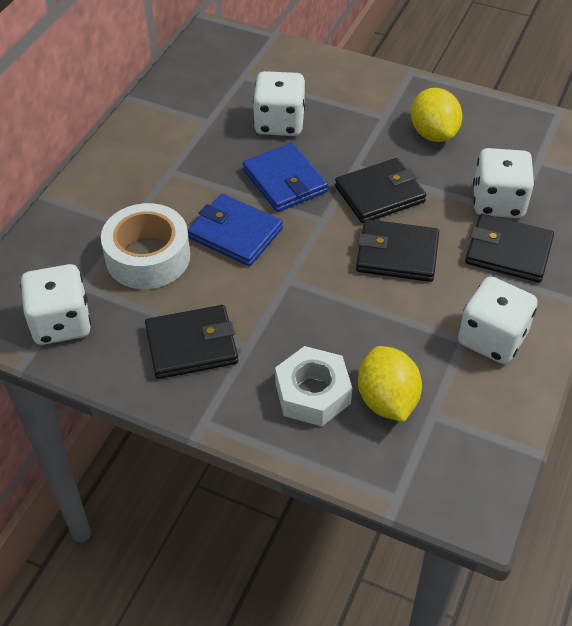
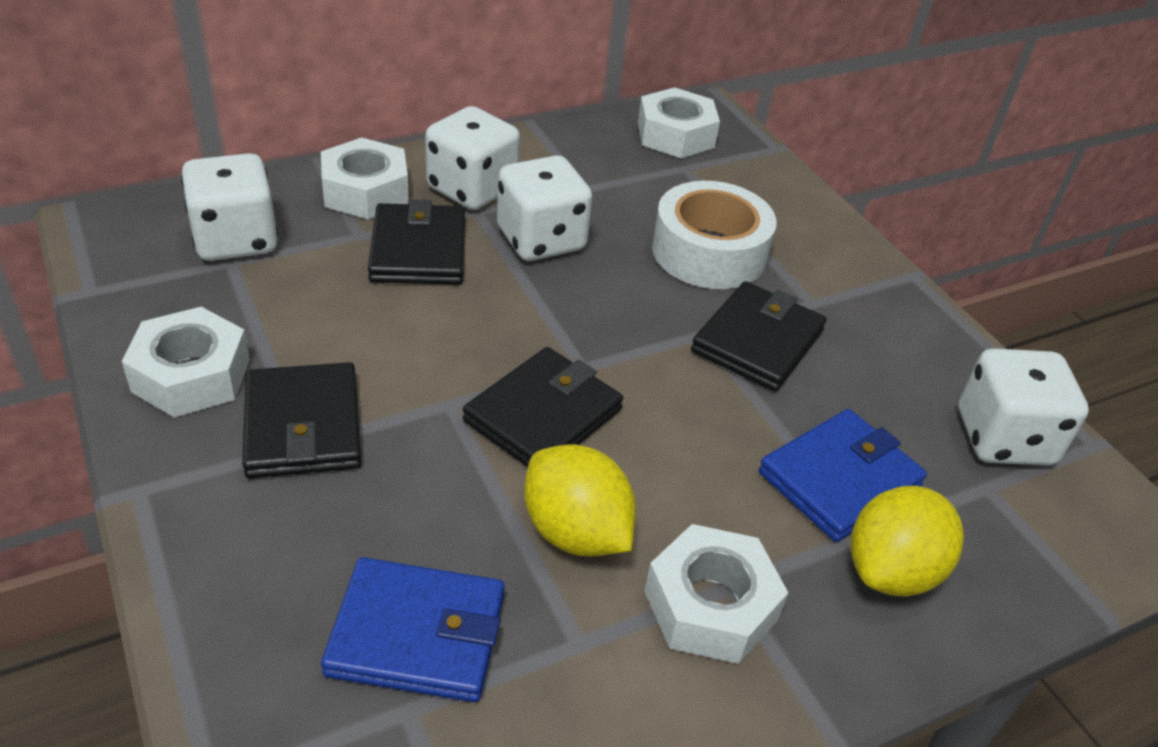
white nut: [275,346,352,426] = 1 -> [122,307,250,418] [321,137,409,219] [638,87,720,158] [644,524,788,664] = 4

